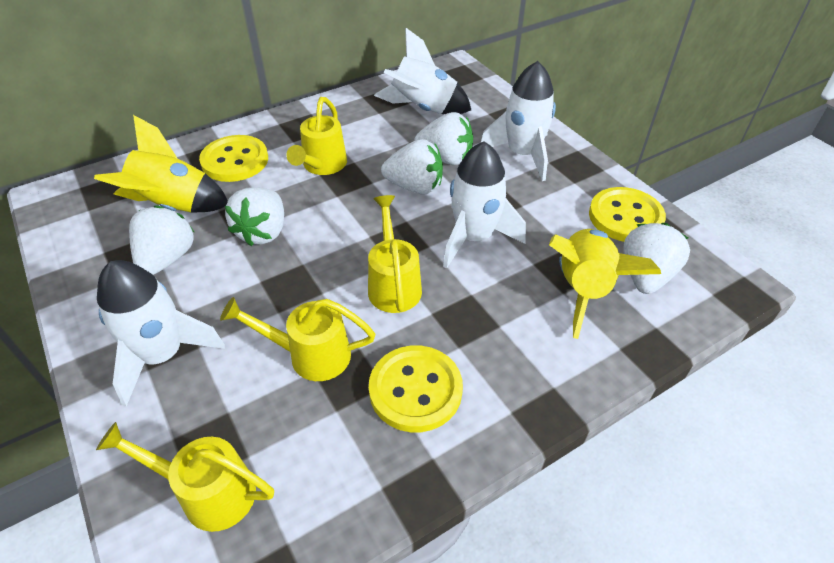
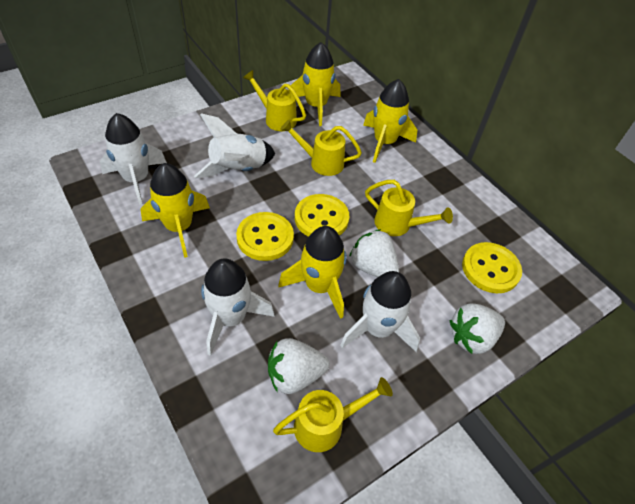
white strawberry: [129,205,194,275] [225,187,284,246] [381,139,443,195] [414,112,473,165] [624,223,690,294] = 5 -> [268,338,330,394] [349,229,399,277] [450,303,505,354] = 3
yellow rocket: [94,115,228,213] [549,229,661,339] = 2 -> [141,163,210,258] [278,226,347,319] [291,42,340,126] [363,79,417,163] = 4

